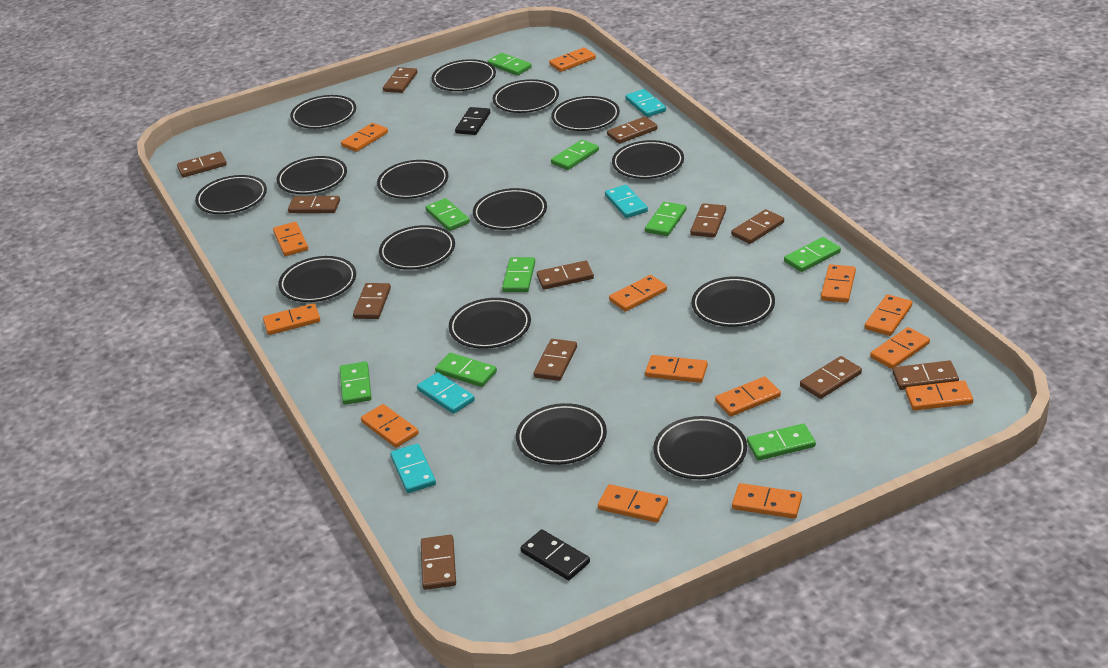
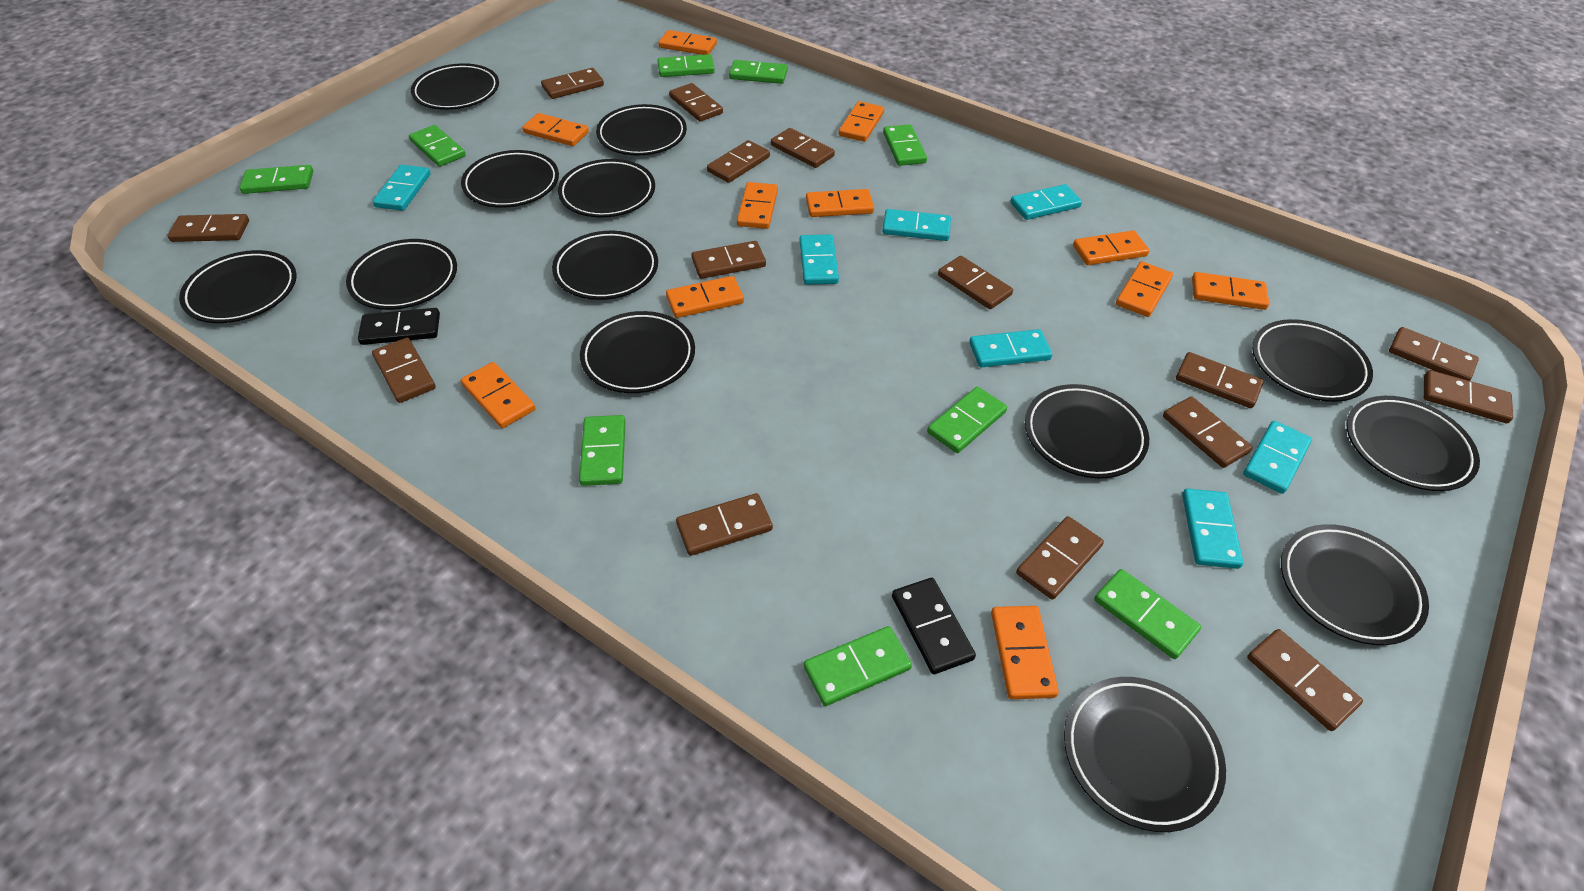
black plate: [195,175,267,214] [277,156,347,194] [278,256,356,302] [290,95,356,129] [377,160,449,199] [379,225,455,270] [431,59,496,91] [449,298,531,349] [473,188,547,230] [493,79,559,113] [516,403,607,465] [551,96,620,131] [612,140,684,179] [653,416,747,479] [691,276,775,327] = 15 -> [179,250,297,323] [346,239,457,310] [411,63,499,110] [461,150,559,208] [552,231,658,300] [558,159,655,218] [580,311,695,393] [596,104,687,156] [1025,384,1149,478] [1064,677,1226,832] [1252,319,1373,402] [1281,524,1429,645] [1347,396,1480,491] = 13
brown domino: [177,152,227,177] [288,196,340,213] [353,283,391,319] [383,67,417,93] [421,535,456,590] [534,339,577,381] [537,261,594,290] [607,117,658,144] [690,203,726,238] [731,209,784,244] [800,356,862,399] [892,361,959,390] = 12 -> [167,214,249,242] [372,338,436,403] [541,68,604,99] [669,83,723,122] [676,493,773,556] [691,241,766,279] [707,140,770,183] [771,128,835,168] [938,256,1013,309] [1016,516,1104,600] [1163,396,1253,468] [1176,352,1264,408] [1247,629,1363,731] [1389,327,1479,381] [1424,370,1513,423] = 15
orange domino: [263,303,320,335] [273,222,308,256] [341,123,388,152] [361,404,419,448] [549,48,596,72] [598,484,668,522] [609,275,667,312] [645,355,708,383] [715,377,781,417] [732,483,802,519] [821,264,856,303] [865,294,912,336] [870,327,930,369] [906,380,973,411] = 14 -> [461,362,535,428] [522,113,589,146] [658,30,717,55] [666,276,744,318] [737,182,778,229] [806,189,874,217] [839,101,884,142] [991,606,1059,699] [1073,230,1149,265] [1116,261,1173,317] [1192,272,1269,310] = 11
turquoise domino: [390,444,436,493] [417,372,475,414] [605,185,648,218] [625,89,666,117] = 4 -> [373,165,431,211] [799,234,839,285] [882,209,951,241] [969,329,1052,367] [1010,184,1082,220] [1182,488,1243,569] [1243,421,1312,494] = 7

